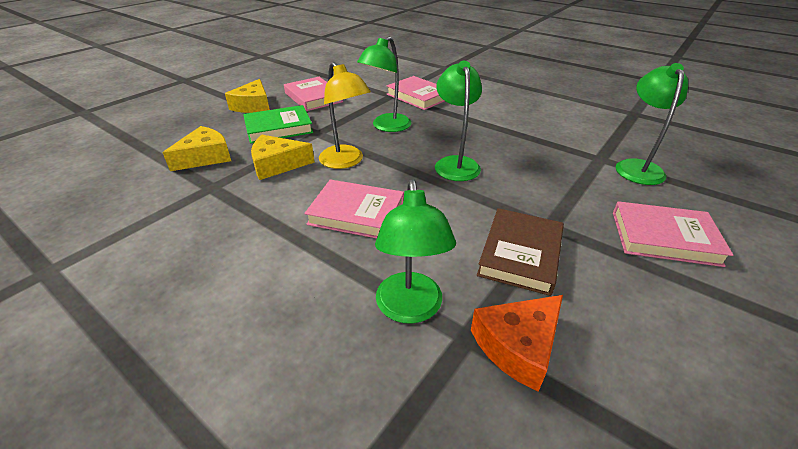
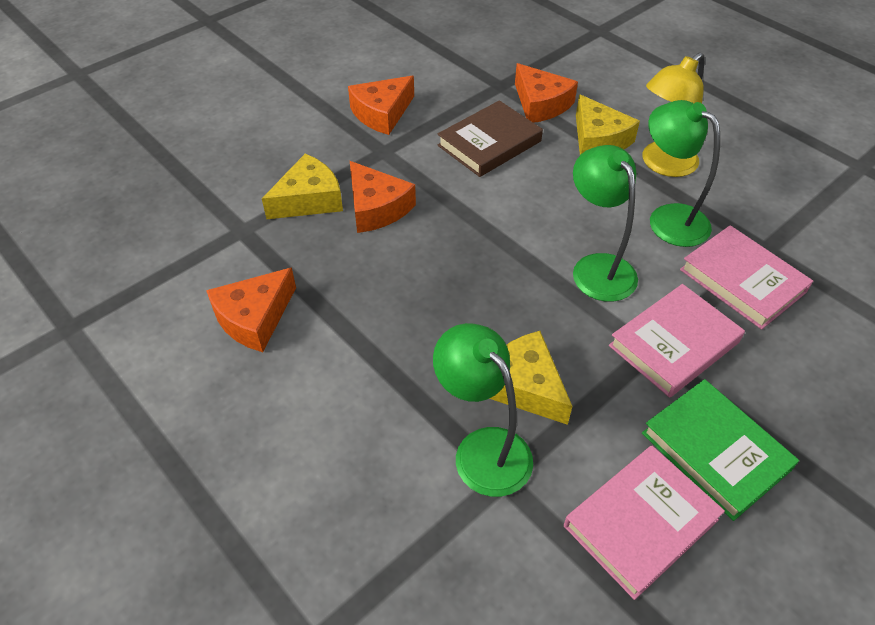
green lamp: [357,36,411,132] [375,179,456,324] [435,61,482,181] [615,63,688,185] = 4 -> [433,323,533,497] [573,145,638,302] [648,100,720,247] = 3
orange cheese: [471,295,563,392] = 1 -> [206,267,296,352] [348,76,414,135] [350,161,416,233] [515,63,578,123] = 4
pink book: [284,77,343,111] [304,180,404,238] [387,76,445,110] [613,201,733,267] = 4 -> [564,446,725,600] [609,284,745,398] [680,225,813,329] = 3

